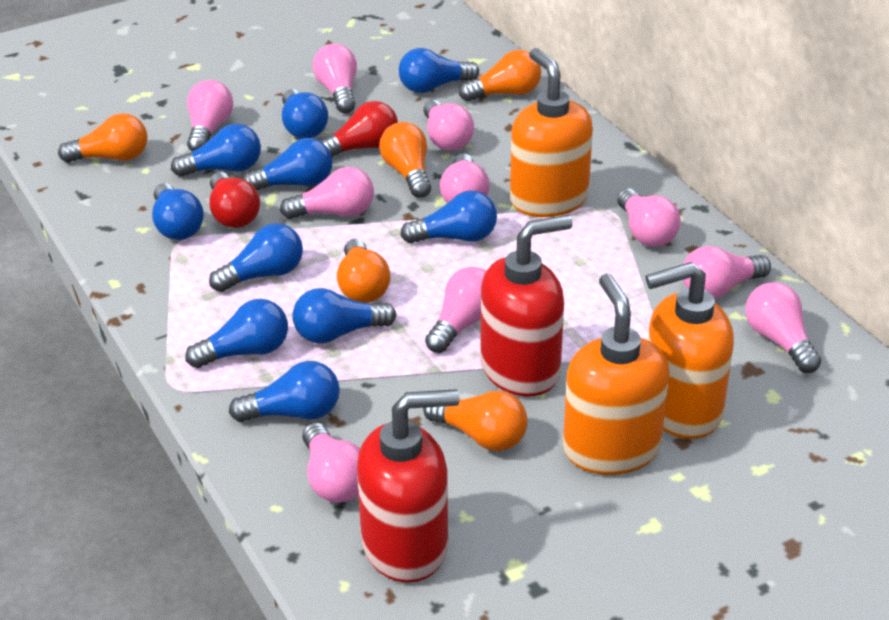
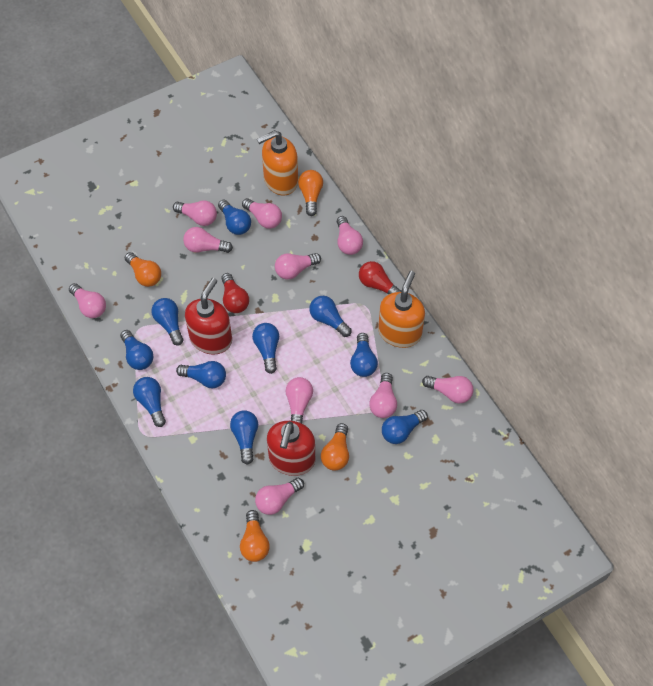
orange light bulb: [58,113,147,163] [337,239,391,303] [379,122,431,198] [423,391,528,451] [459,50,541,101] = 5 -> [125,252,161,287] [240,510,270,562] [298,170,323,216] [321,423,349,470] = 4
orange soap dispenser: [510,48,593,217] [563,274,669,475] [645,262,734,439] = 3 -> [257,130,298,195] [378,271,425,348] = 2

